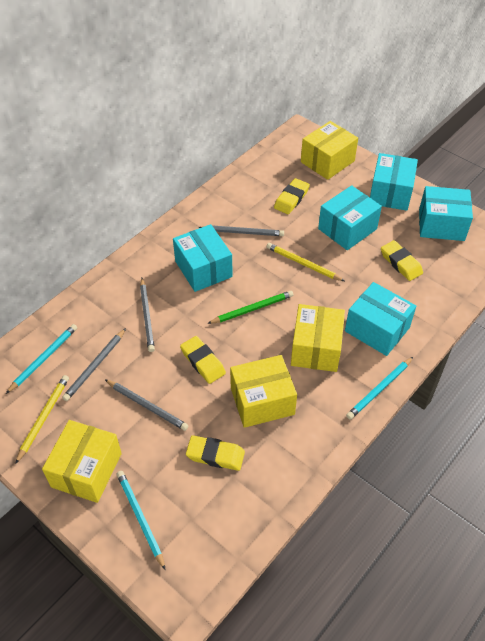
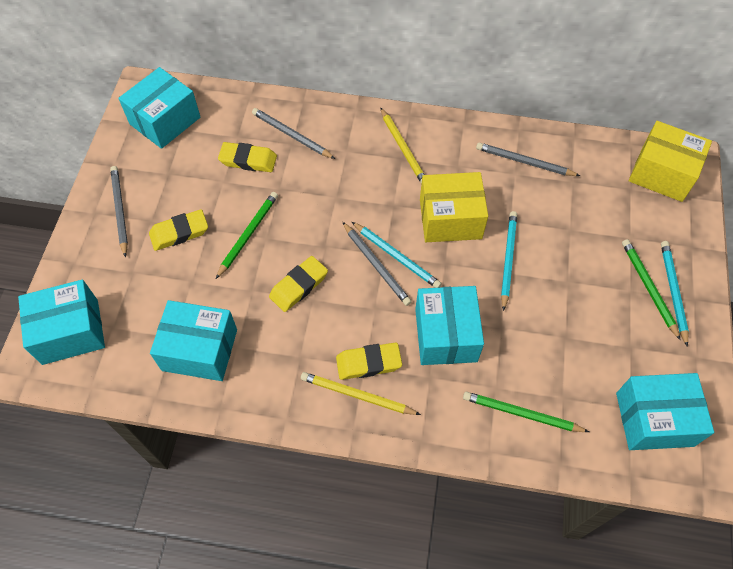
green pencil: [207,291,293,324] = 1 -> [216,192,278,279] [463,391,589,432] [622,239,681,340] = 3
yellow box: [42,420,122,503] [230,355,297,428] [291,304,345,372] [301,121,358,180] = 4 -> [420,172,488,242] [629,121,712,202] = 2

